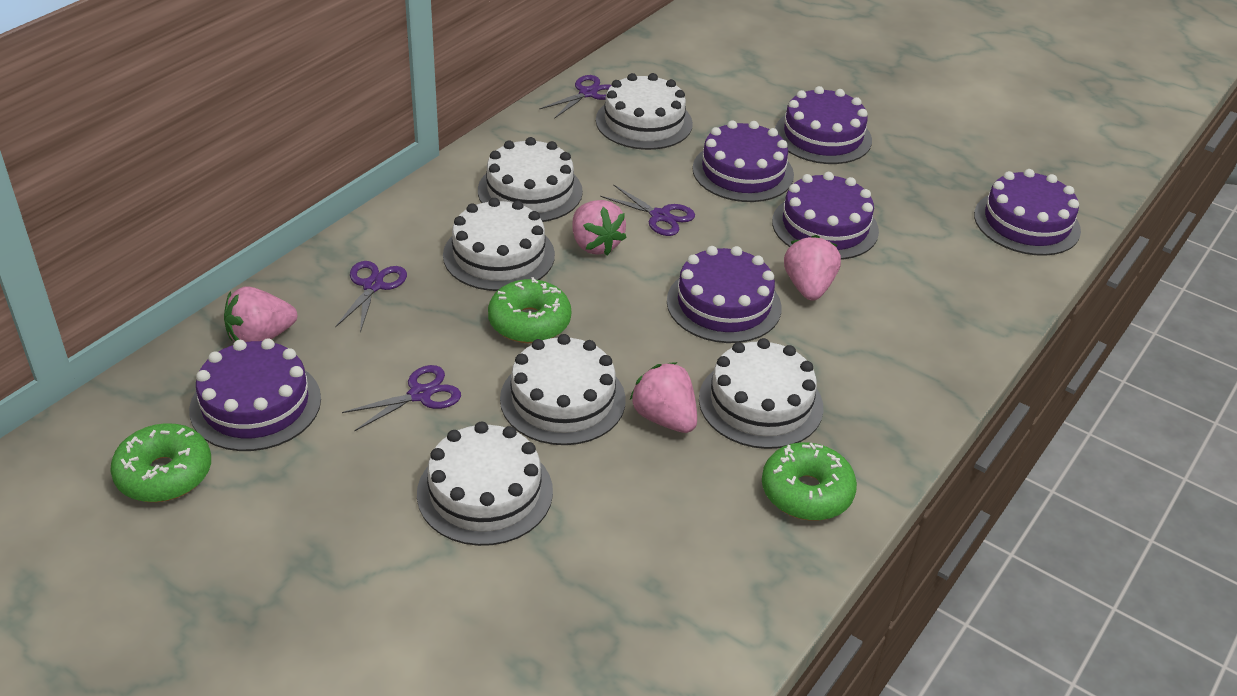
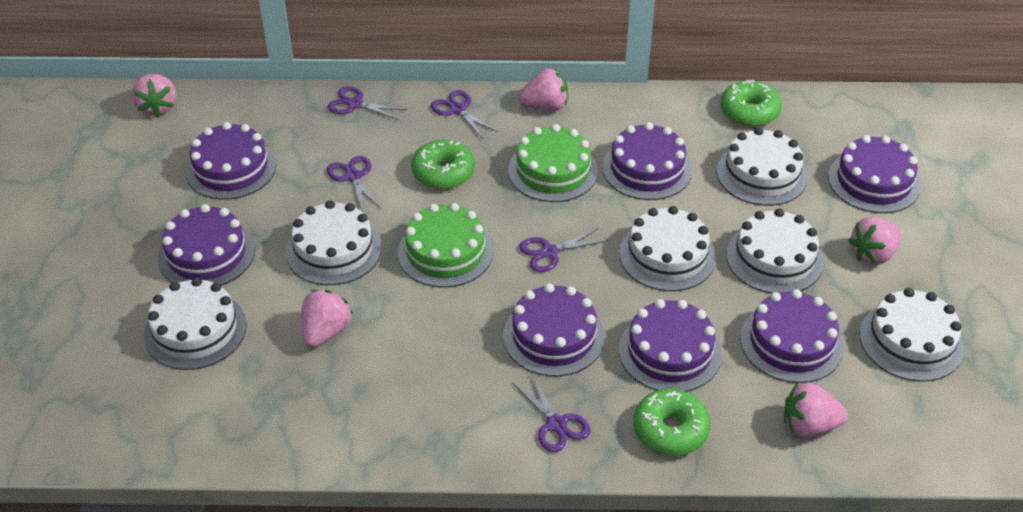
green cake: none = 0 -> [398,203,493,288] [508,124,598,202] = 2
pink strawberry: [224,286,297,342] [572,200,627,255] [630,362,697,433] [784,235,841,301] = 4 -> [132,74,176,117] [301,290,353,348] [518,68,568,111] [784,382,848,437] [848,217,902,265] = 5
purple cake: [189,338,321,451] [667,246,782,343] [693,120,794,202] [772,172,879,260] [775,86,872,164] [974,169,1081,256] = 6 -> [158,204,255,286] [186,122,276,200] [503,283,605,376] [602,122,692,200] [619,299,722,392] [740,289,844,383] [828,135,921,213] = 7
purple scissors: [335,261,407,333] [342,365,461,432] [539,75,611,119] [600,184,695,236] = 4 -> [327,156,382,212] [328,86,407,120] [431,90,498,139] [513,374,591,452] [519,228,608,272] = 5

